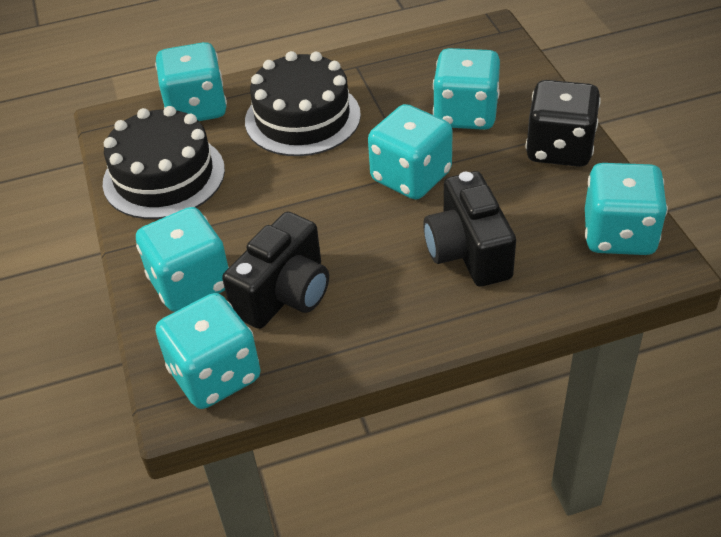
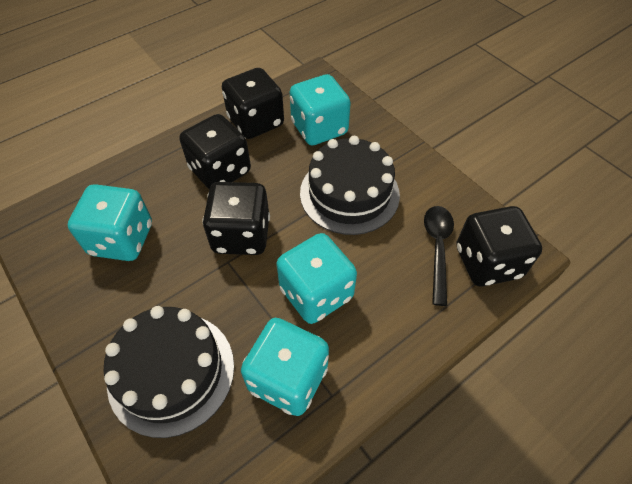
black camera: [222,212,329,329] [423,171,516,287] = 2 -> none = 0
black dice: [526,80,601,167] = 1 -> [179,114,251,189] [202,182,270,255] [222,68,284,139] [456,206,542,287] = 4
black spoon: none = 0 -> [424,206,454,306] = 1
turquoise dice: [136,207,229,312] [155,42,227,121] [156,293,261,409] [368,104,453,199] [433,48,500,130] [585,163,668,255] = 6 -> [68,184,152,261] [241,318,329,416] [276,233,357,324] [290,74,351,145] = 4

